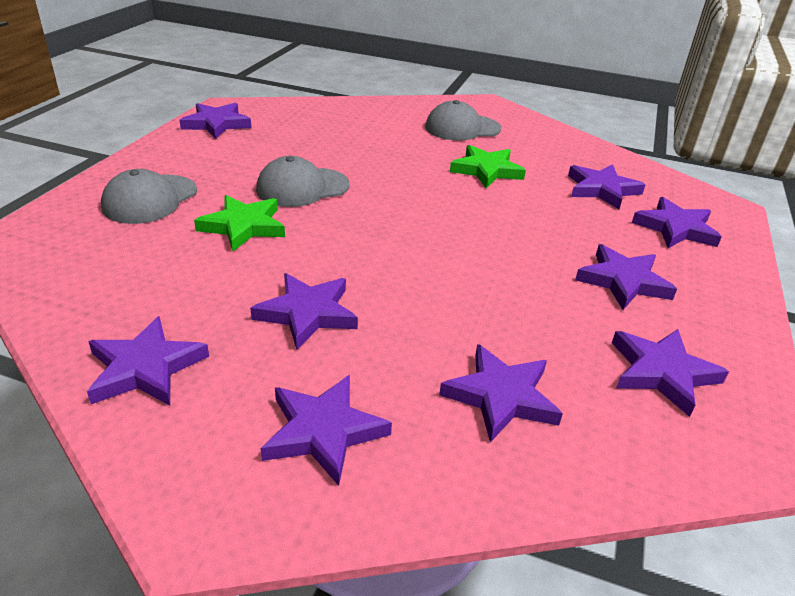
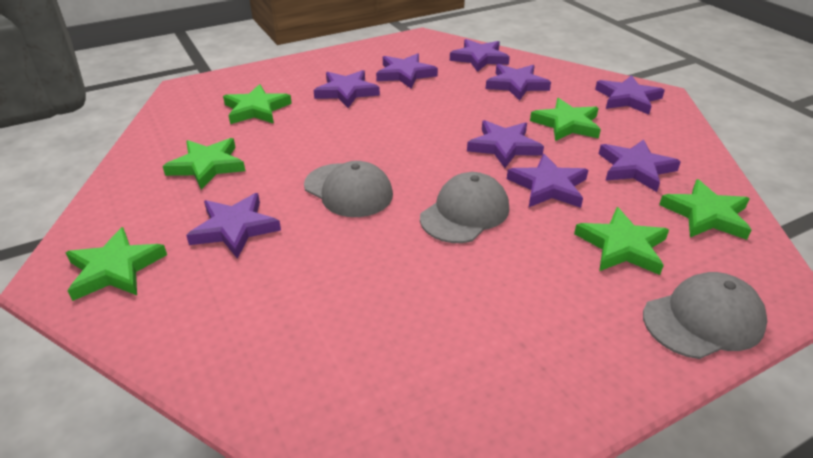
green star: [194,195,285,251] [450,145,526,188] = 2 -> [65,227,167,301] [163,138,245,190] [223,84,292,124] [530,98,601,141] [574,207,669,275] [659,179,751,240] = 6

